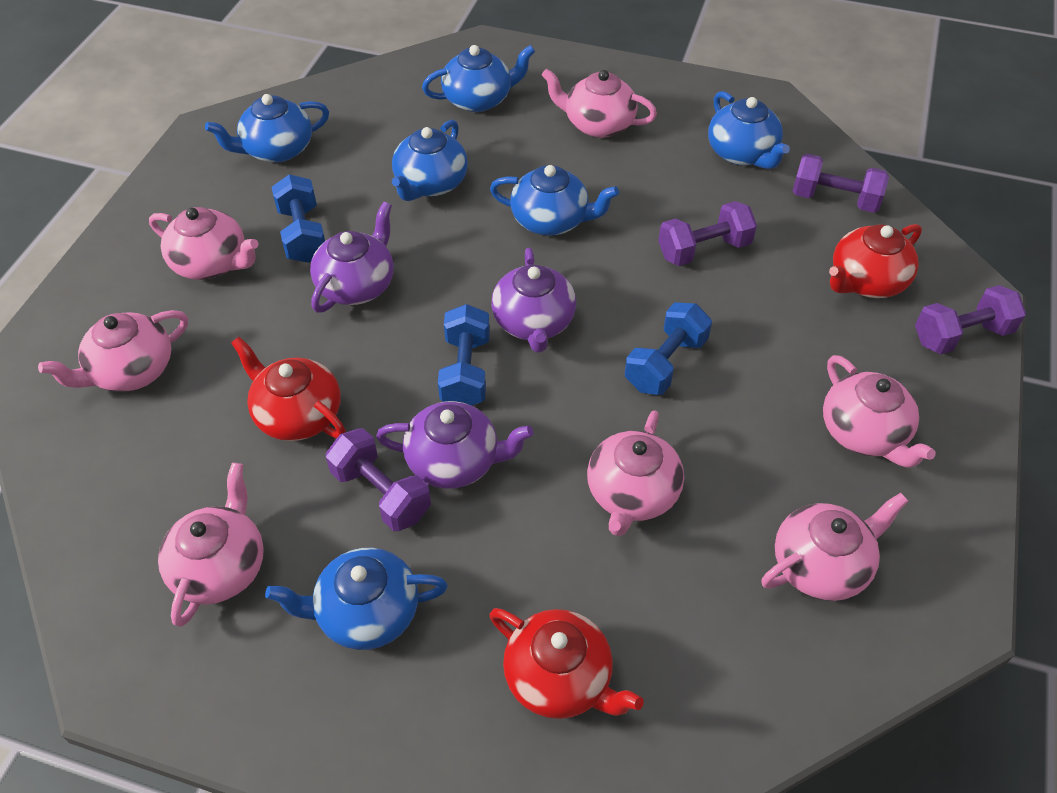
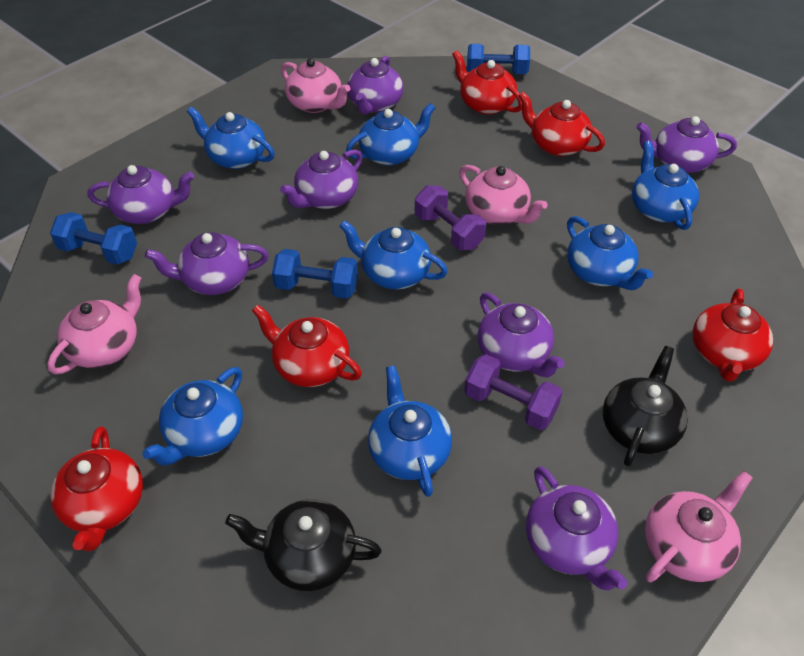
black teapot: none = 0 -> [225,499,382,591] [603,346,688,466] = 2
blue teapot: [205,94,329,163] [265,548,448,650] [392,120,468,201] [422,45,535,112] [490,165,619,236] [708,91,790,169] = 6 -> [142,367,243,466] [187,107,275,169] [339,220,448,289] [346,103,436,166] [368,365,452,497] [567,216,653,290] [632,141,699,230] = 7
pink teapot: [38,310,188,392] [149,207,258,280] [158,462,264,627] [542,69,657,138] [587,410,684,536] [761,493,909,601] [823,355,936,468] = 7 -> [47,274,141,375] [281,58,350,113] [459,165,548,225] [645,471,753,582] = 4
purple dumbbell: [326,428,431,531] [658,201,757,266] [793,154,889,213] [915,285,1026,355] = 4 -> [415,185,486,250] [464,354,563,430] = 2
purple teapot: [310,202,394,313] [376,401,533,489] [491,248,576,353] = 3 -> [88,165,194,224] [145,232,269,295] [280,149,363,209] [347,56,403,114] [478,292,565,378] [526,466,627,590] [636,116,737,173] = 7
red teapot: [231,337,346,441] [489,608,644,719] [829,224,922,298] = 3 -> [50,426,143,551] [252,305,362,387] [452,50,522,115] [518,92,605,156] [693,289,773,382] = 5

